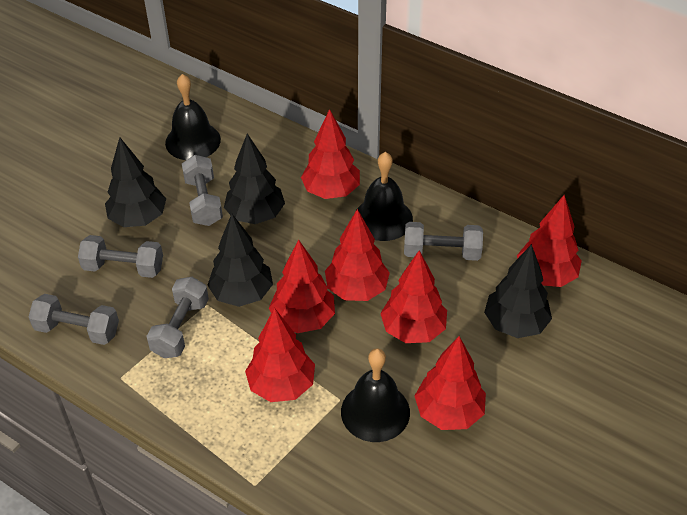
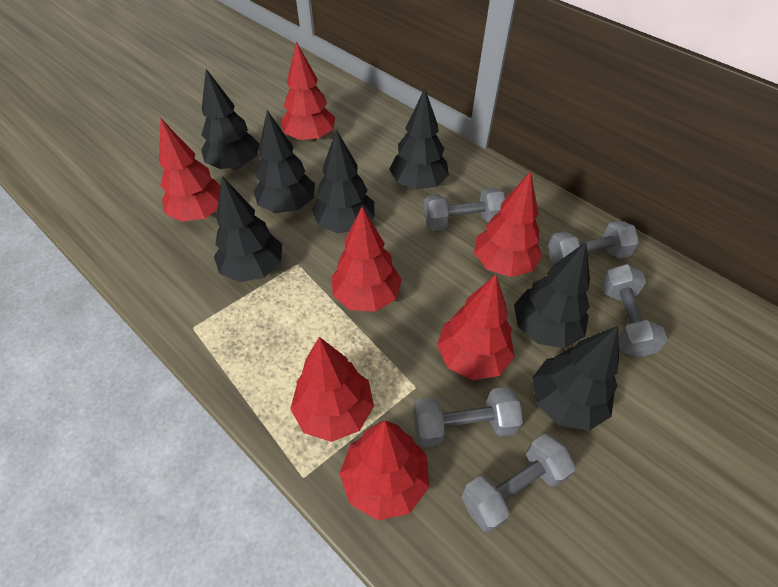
black bell: [165,74,221,160] [341,348,410,442] [355,152,413,241] = 3 -> none = 0
black tree: [105,137,166,227] [207,214,273,307] [224,134,285,224] [484,244,552,338] = 4 -> [201,69,260,170] [214,176,282,282] [253,110,315,213] [312,129,374,233] [389,88,449,190] [514,242,590,348] [532,326,619,431] = 7

